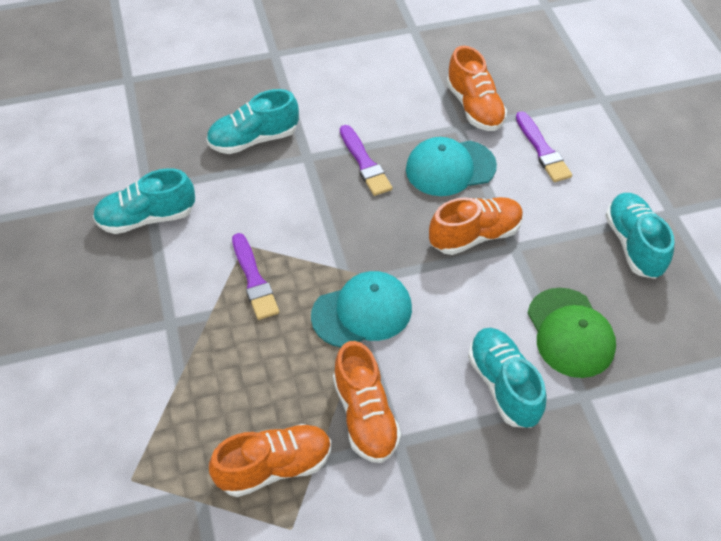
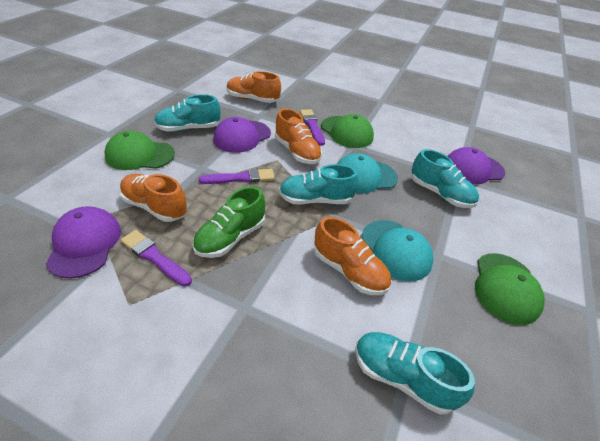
green cap: [528,288,616,378] = 1 -> [104,131,175,170] [321,114,374,148] [475,253,545,325] = 3
green shoe: none = 0 -> [193,186,265,258] = 1
purple cap: none = 0 -> [46,206,121,279] [213,117,271,153] [447,147,505,185] = 3

